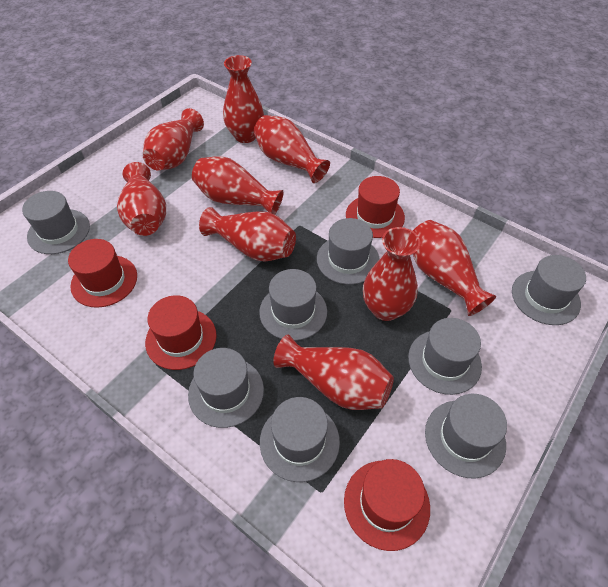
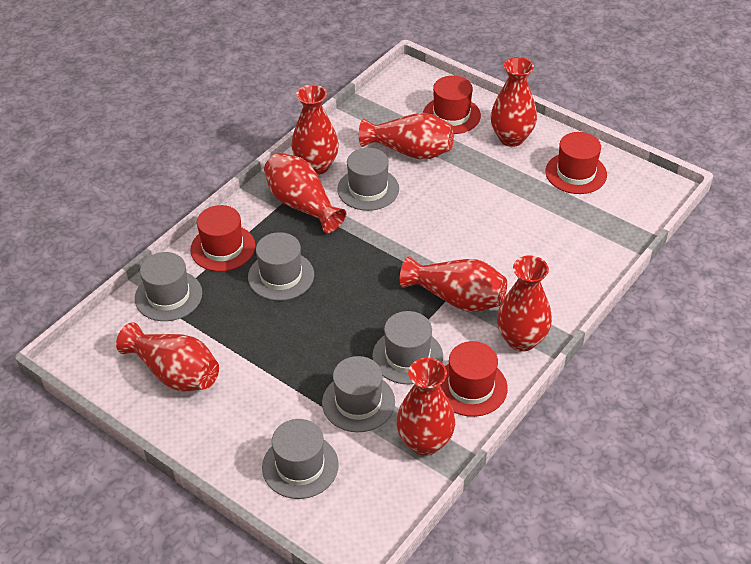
grey hat: [22,191,90,254] [188,348,264,428] [259,269,327,341] [260,397,340,482] [317,218,380,285] [408,318,482,395] [425,394,507,478] [512,255,586,325] = 8 -> [135,252,202,321] [248,232,314,301] [262,419,339,499] [322,356,395,432] [337,148,399,211] [372,311,443,384] = 6
red vase: [117,162,166,236] [143,108,204,170] [192,157,284,215] [199,207,296,261] [223,55,264,143] [254,115,330,183] [273,335,394,410] [363,227,420,321] [413,220,496,316] = 9 -> [116,322,219,391] [264,153,346,233] [291,85,339,175] [359,113,454,160] [396,358,455,456] [400,256,507,312] [491,57,537,147] [497,256,552,352] = 8

